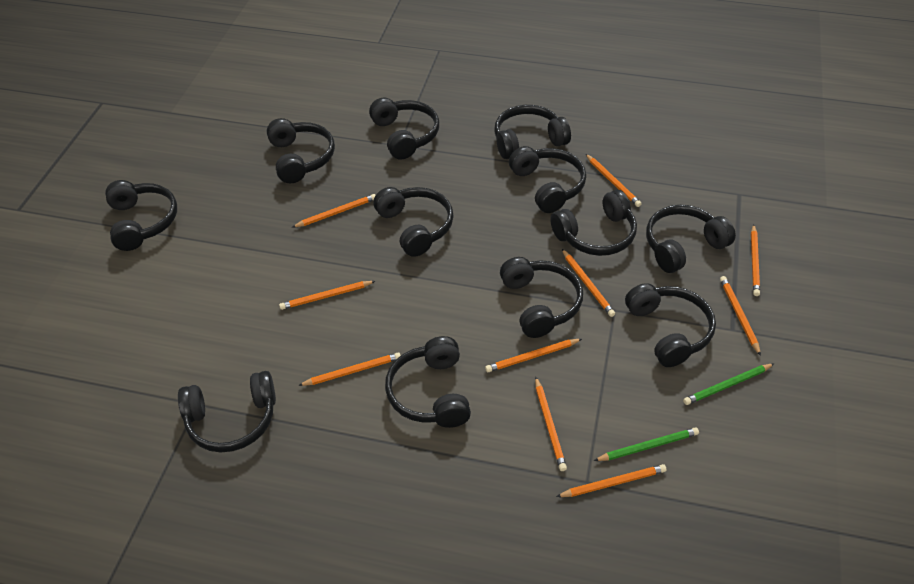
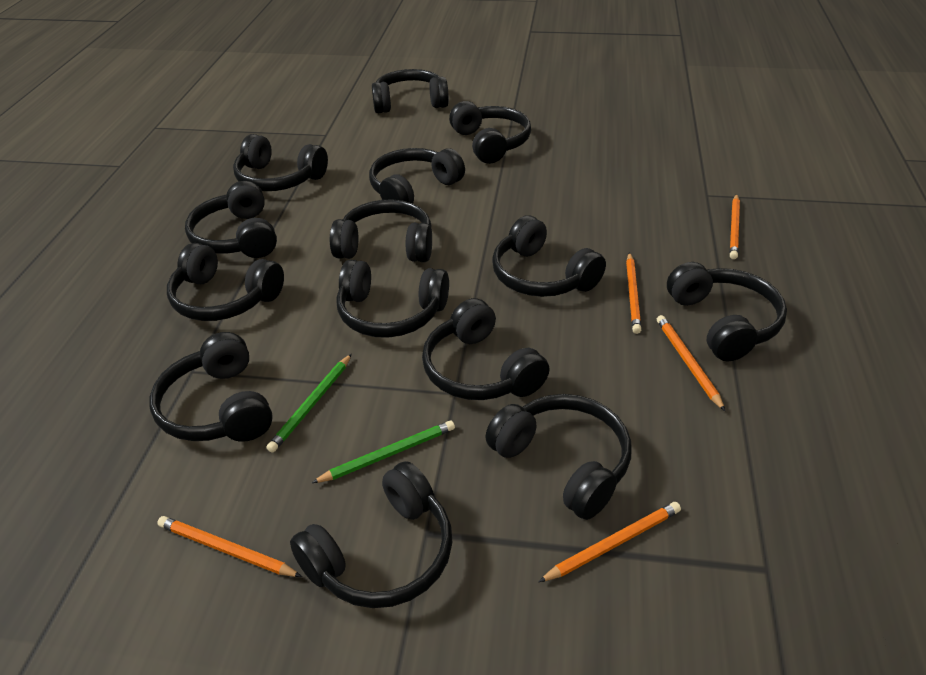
black headphones: [105,180,177,251] [178,371,276,452] [267,118,335,183] [369,97,439,160] [373,187,453,257] [385,336,471,428] [494,105,571,159] [500,257,583,338] [509,146,586,213] [550,190,637,256] [625,283,716,367] [646,205,736,273] = 12 -> [149,332,273,442] [167,243,284,321] [185,181,277,258] [233,134,328,191] [290,461,452,608] [330,199,432,262] [336,260,449,338] [369,148,465,203] [372,69,449,113] [422,298,550,400] [449,101,531,164] [485,394,631,520] [492,215,606,297] [667,262,787,361] = 14
orange pencil: [279,281,375,310] [293,194,376,227] [298,352,401,386] [485,339,582,372] [535,377,567,471] [556,464,667,497] [562,249,615,317] [586,154,642,207] [720,276,761,356] [751,224,760,296] = 10 -> [157,516,302,577] [539,502,681,582] [626,252,641,334] [657,315,725,411] [730,194,740,259] = 5

